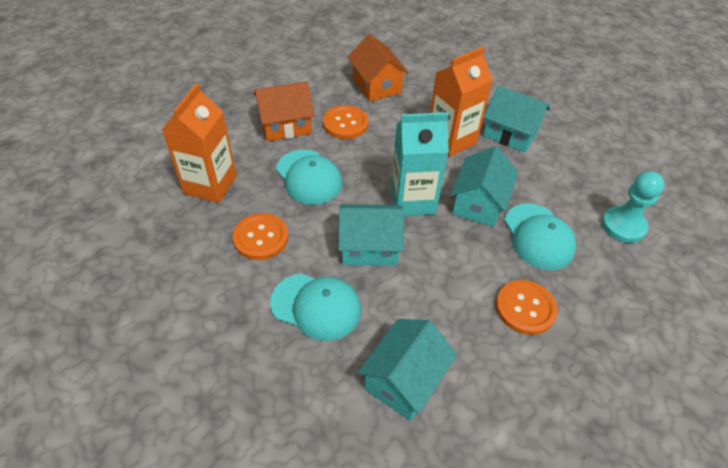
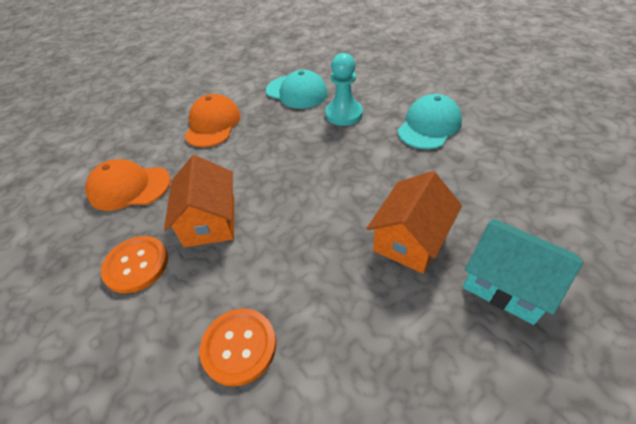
orange button: [232,213,289,260] [323,105,368,139] [496,280,558,335] = 3 -> [101,236,168,294] [199,309,276,386] = 2
orange cap: none = 0 -> [85,159,171,211] [185,94,241,147] = 2
orange carton: [162,83,237,203] [430,47,493,157] = 2 -> none = 0
turquoise cap: [270,273,361,341] [276,150,342,205] [504,203,576,270] = 3 -> [266,70,328,109] [397,94,462,149] = 2
turquoise carton: [391,112,449,216] = 1 -> none = 0
turquoise house: [339,204,405,266] [357,319,457,421] [450,146,518,227] [483,86,550,153] = 4 -> [463,219,583,325] = 1

